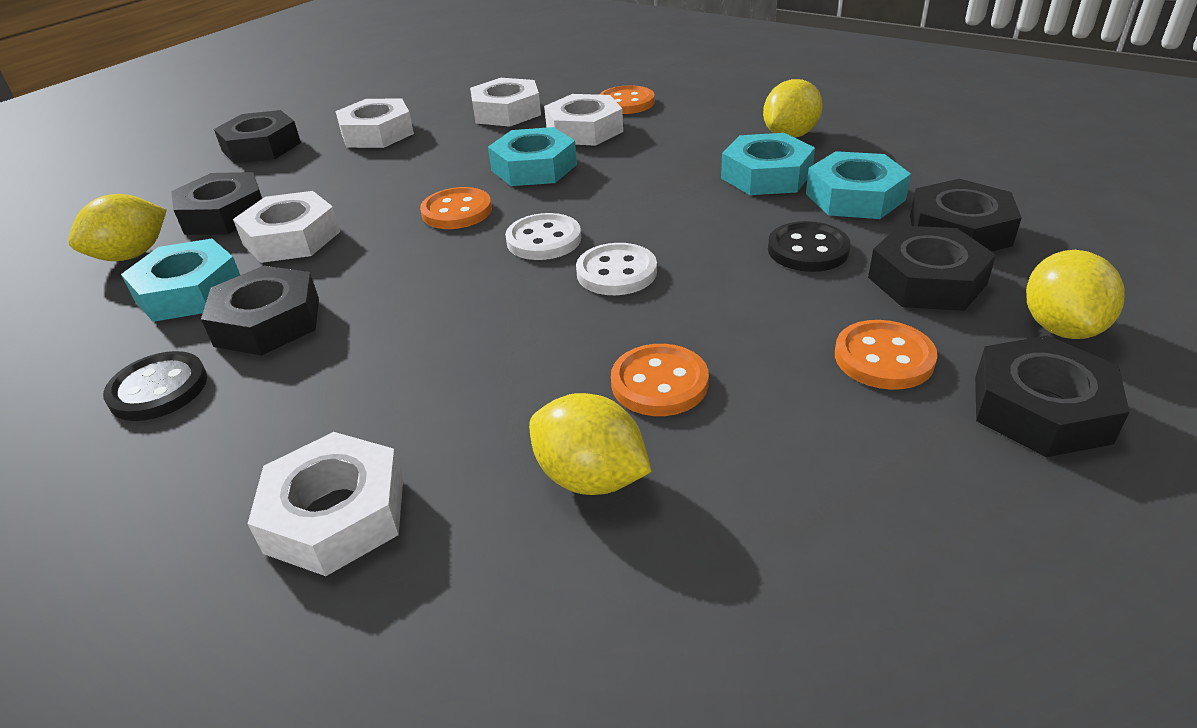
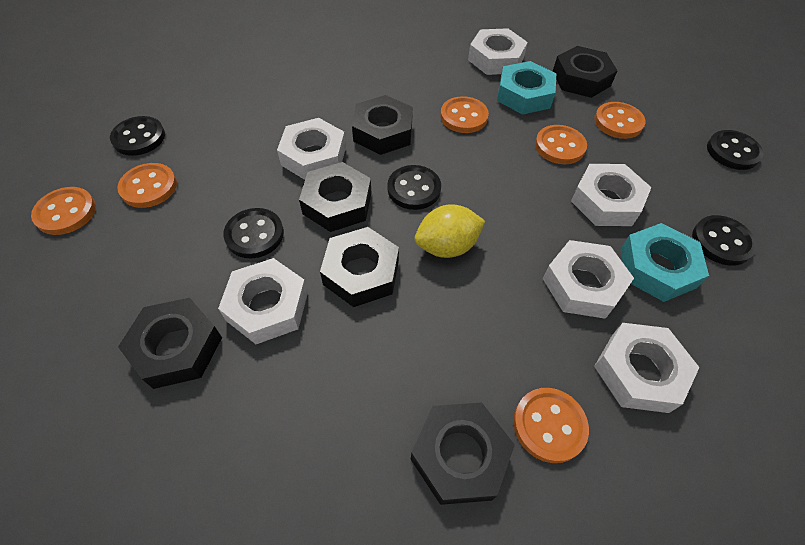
black button: [103,351,207,421] [768,221,851,272] = 2 -> [110,116,165,156] [223,208,284,258] [387,165,441,210] [692,215,757,266] [707,130,764,170] = 5
orange button: [420,187,492,229] [599,85,655,114] [611,344,709,416] [835,320,938,390] = 4 -> [31,187,96,235] [117,163,177,208] [440,96,489,133] [513,388,589,463] [535,125,587,164] [594,102,646,139] = 6
turquoise nut: [121,239,240,322] [488,127,577,186] [721,133,815,195] [806,151,911,219] = 4 -> [497,61,556,115] [620,223,709,302] = 2
white button: [505,213,581,260] [576,243,657,295] = 2 -> none = 0
white nut: [233,191,340,263] [248,432,403,576] [335,99,414,148] [470,78,541,127] [544,94,623,146] = 5 -> [218,258,308,344] [277,118,346,180] [468,28,528,75] [543,240,634,319] [571,164,652,226] [594,323,700,413] = 6
yellow lemon: [68,194,167,261] [529,393,652,495] [763,79,823,138] [1026,250,1125,339] = 4 -> [415,204,485,258] = 1

